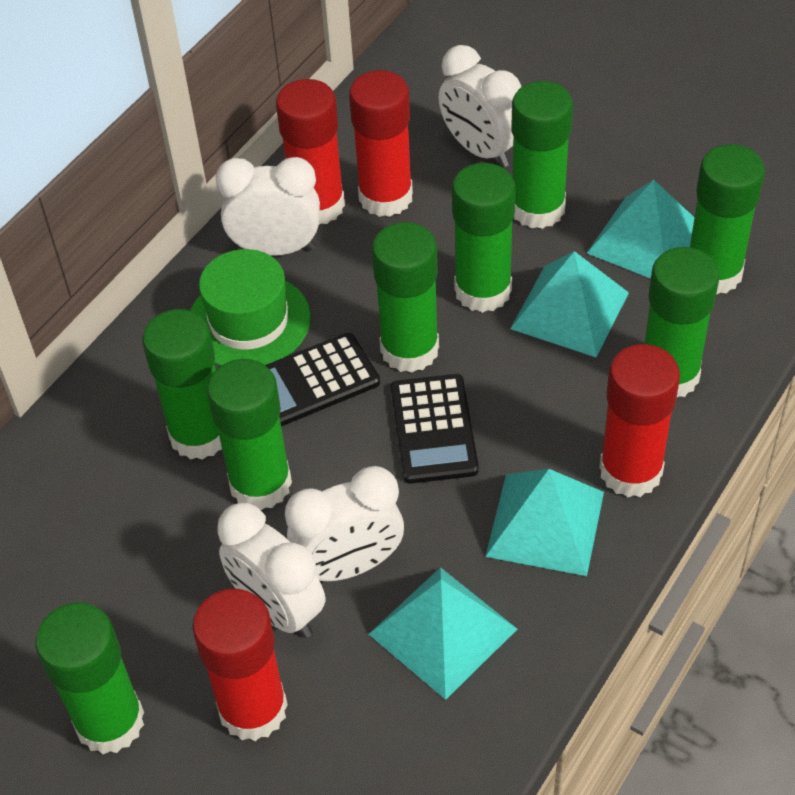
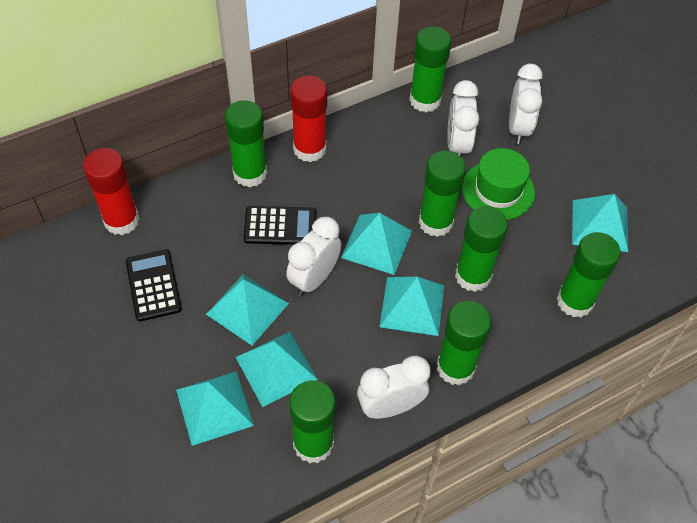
green glue stick: [35,602,144,754] [142,309,222,460] [207,359,292,510] [372,222,439,373] [452,163,516,313] [511,81,573,229] [645,247,720,397] [690,144,765,295] = 8 -> [225,100,267,187] [289,380,336,463] [409,26,451,112] [419,150,466,237] [437,301,491,385] [455,206,508,292] [557,232,621,317] = 7
red glue stick: [192,589,288,741] [276,79,345,224] [349,70,413,217] [599,344,680,497] = 4 -> [83,148,140,235] [290,75,327,162] = 2
turquoise pyramid: [369,567,517,700] [485,469,604,576] [510,251,629,358] [587,180,695,279] = 4 -> [176,371,254,446] [206,274,289,345] [236,332,318,407] [341,213,412,275] [379,277,444,336] [572,194,628,252] = 6

